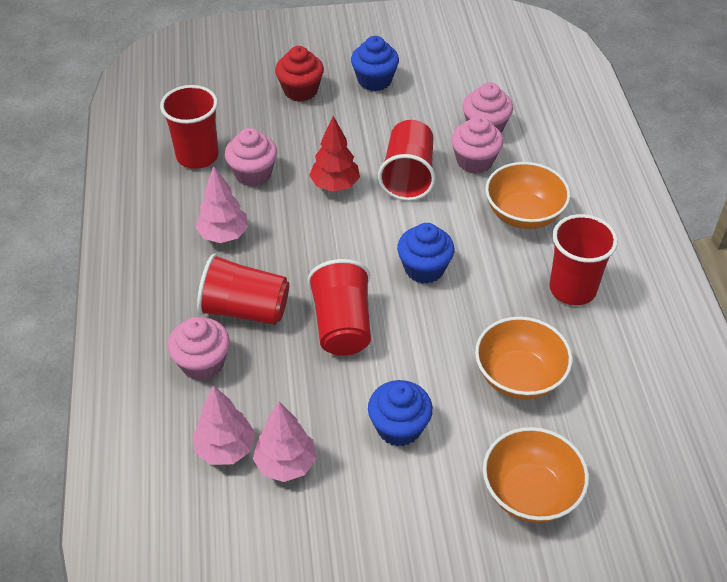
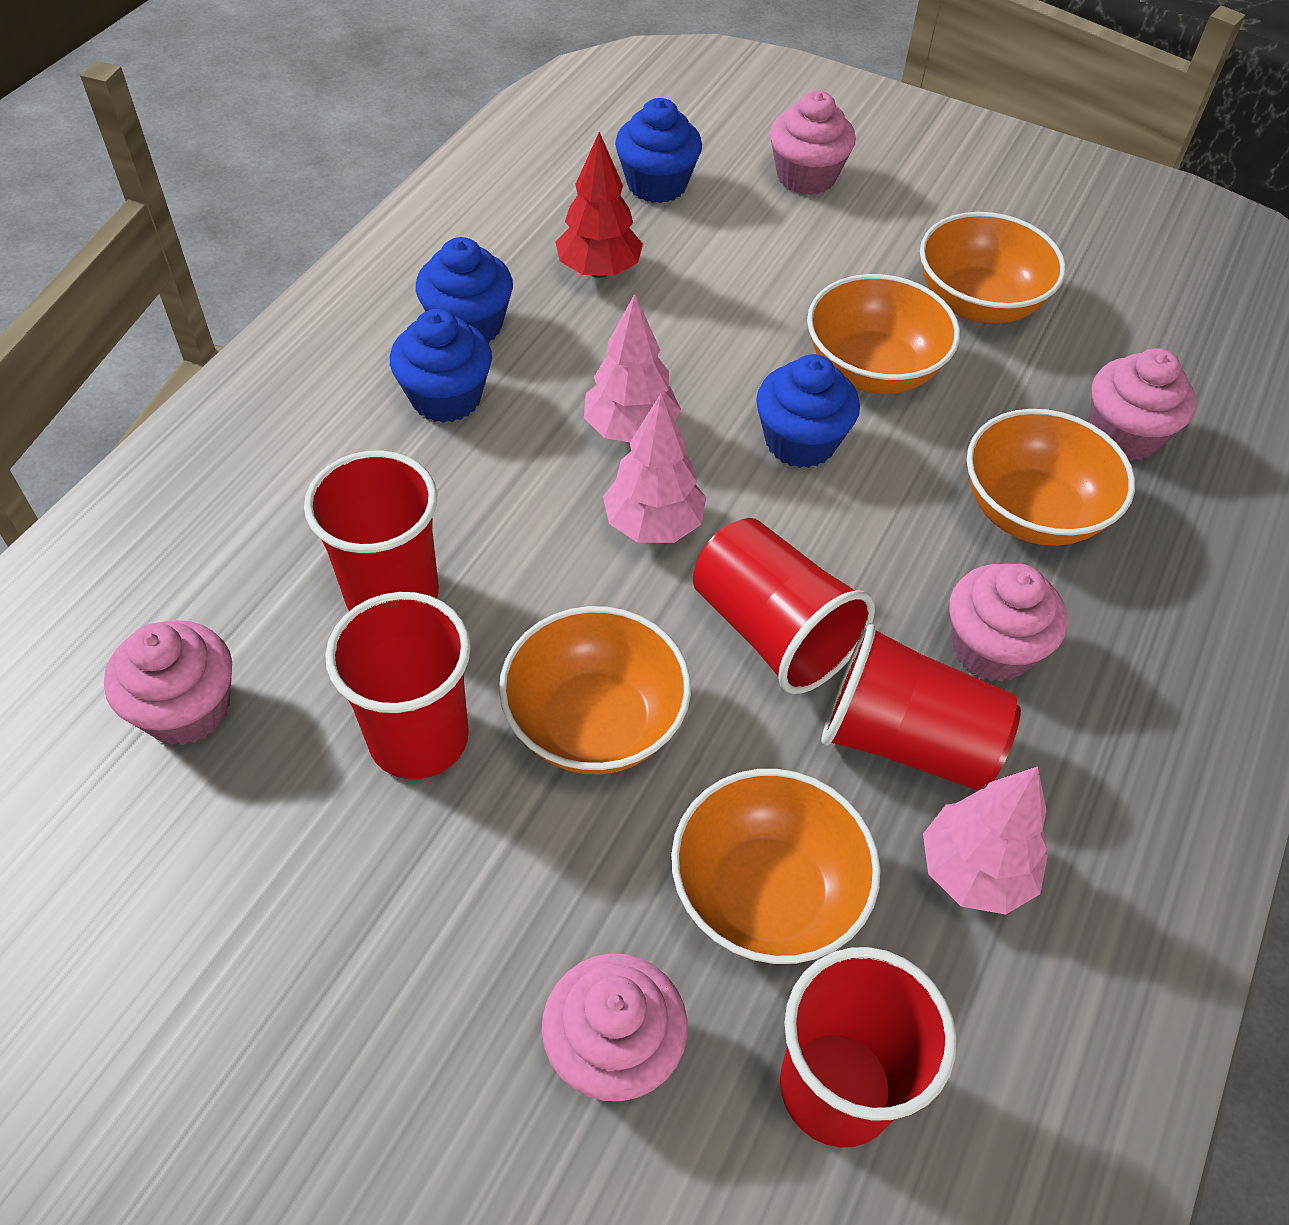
blue cupcake: [351,36,399,91] [368,380,433,446] [397,223,455,284] = 3 -> [390,309,492,423] [416,237,513,343] [615,98,702,203] [756,354,860,468] = 4
orange bowl: [475,317,572,400] [483,427,589,523] [485,162,570,229] = 3 -> [499,606,691,774] [671,769,880,964] [807,274,960,394] [920,212,1066,324] [967,409,1135,546] = 5
pink cupcake: [168,317,230,380] [225,128,277,186] [451,116,503,174] [463,82,513,132] = 4 -> [104,620,232,745] [542,954,687,1101] [770,91,856,195] [949,564,1067,682] [1090,348,1196,461] = 5
red cupcake: [275,46,324,101] = 1 -> none = 0

